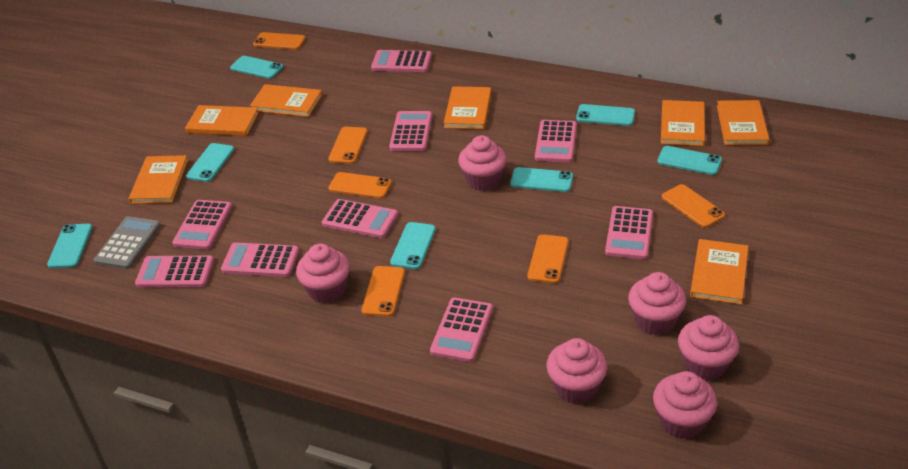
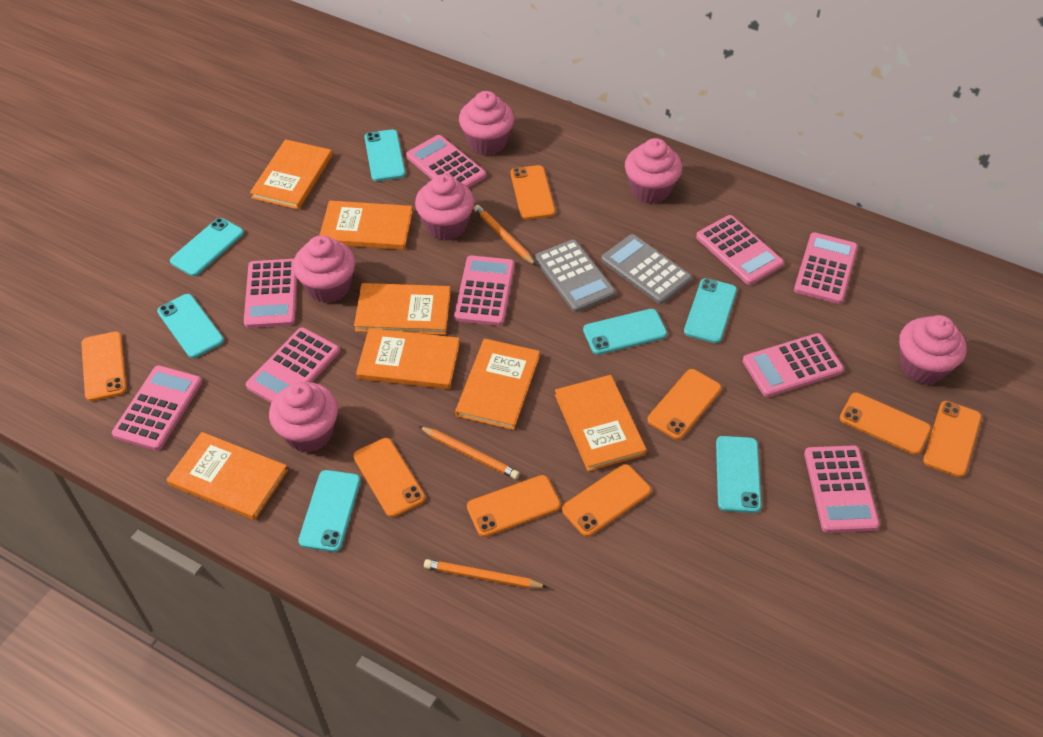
grey calculator: [94,216,161,269] = 1 -> [535,239,615,312] [601,234,692,304] = 2
orange pencil: none = 0 -> [419,426,519,479] [424,559,547,588] [474,205,536,266] = 3
orange phone: [253,32,306,50] [328,127,368,164] [328,172,392,199] [361,266,405,317] [527,234,569,283] [662,184,725,228] = 6 -> [81,331,127,401] [353,438,425,517] [467,475,561,537] [511,165,555,220] [562,464,651,537] [647,369,722,440] [840,392,931,455] [923,401,981,477] = 8

